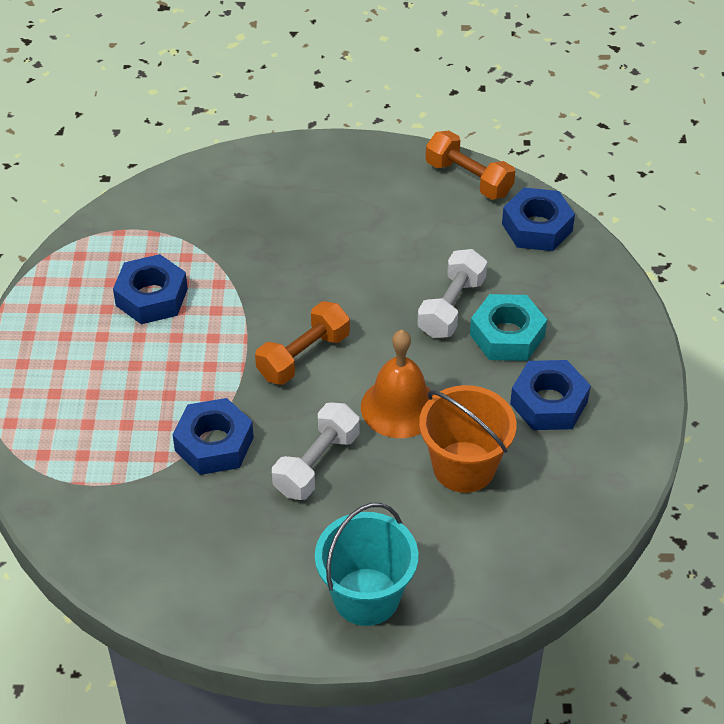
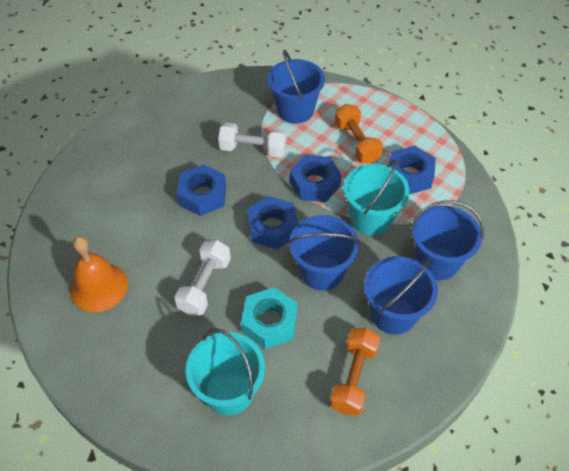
blue bucket: none = 0 -> [267,50,325,124] [288,215,360,291] [364,256,438,335] [411,200,484,280] = 4
orange bucket: [419,385,516,493] = 1 -> none = 0
turquoise bucket: [315,503,418,626] = 1 -> [186,328,265,415] [343,159,410,236] = 2

